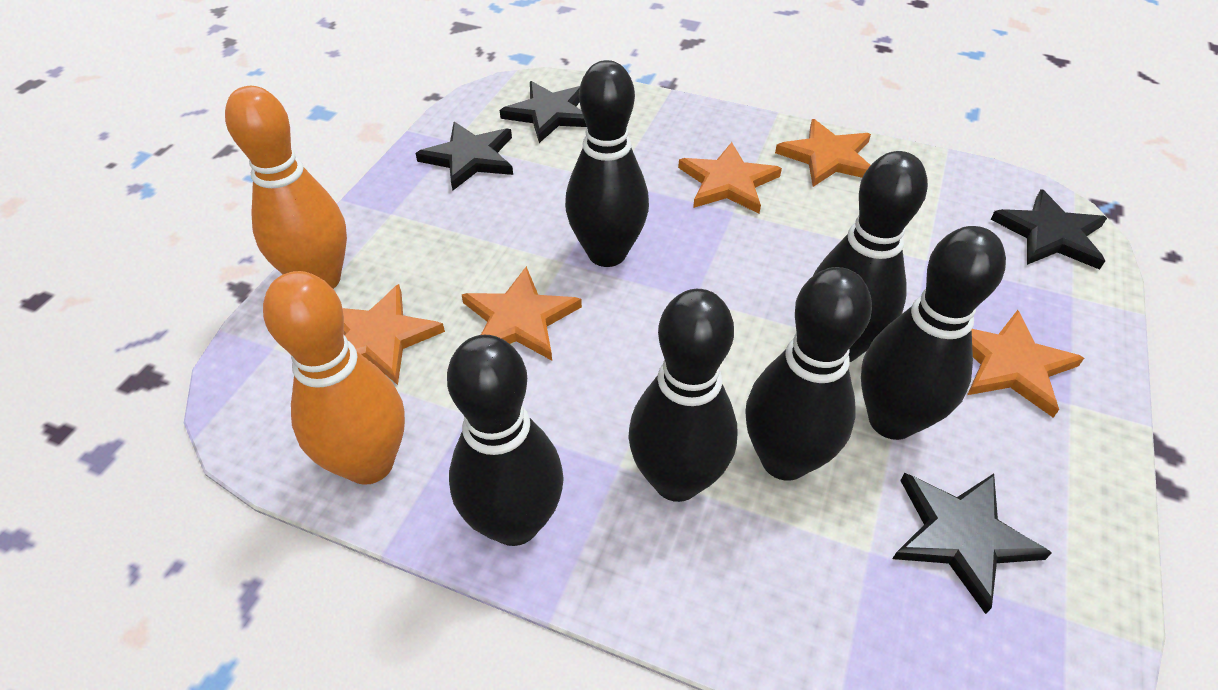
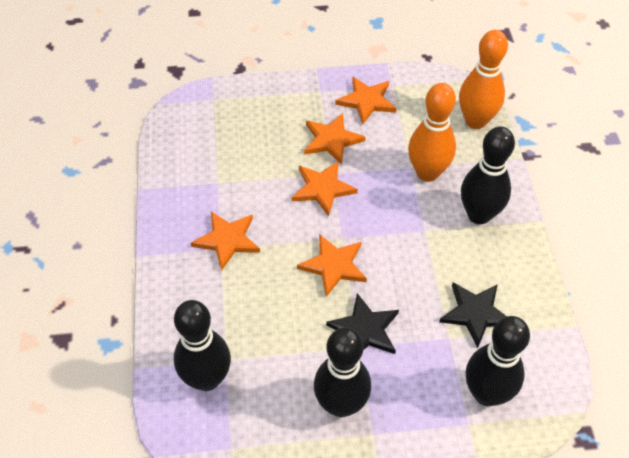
black bowling pin: [447,335,564,546] [565,60,649,267] [628,289,738,502] [745,267,872,481] [813,151,928,362] [861,226,1006,440] = 6 -> [174,300,231,391] [314,328,371,417] [461,126,515,224] [466,316,530,406] = 4
black star: [416,122,513,191] [500,81,587,143] [892,473,1052,614] [991,189,1107,270] = 4 -> [326,293,399,354] [439,282,507,348] = 2

